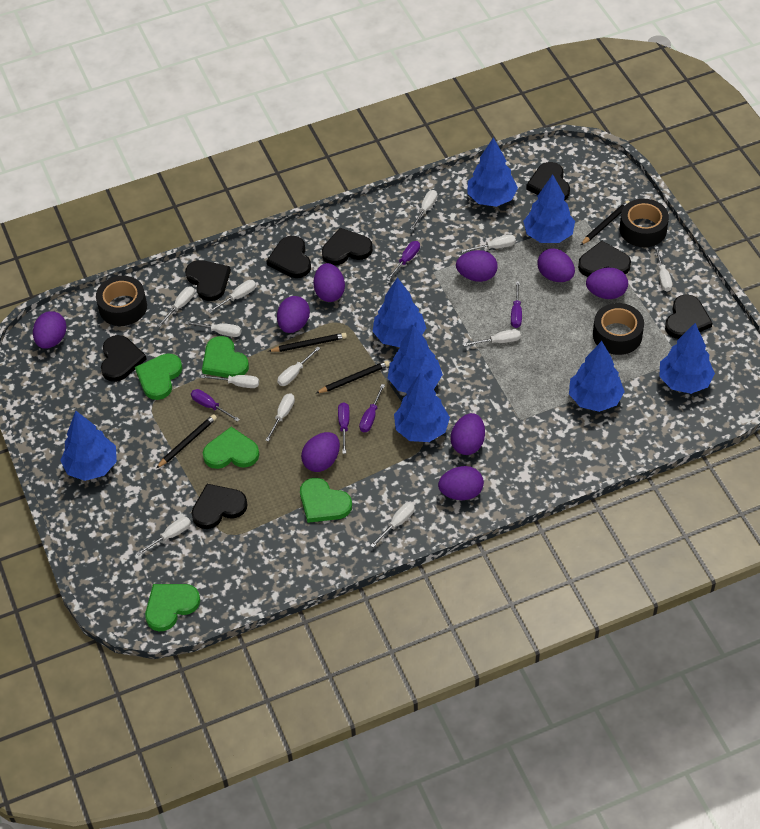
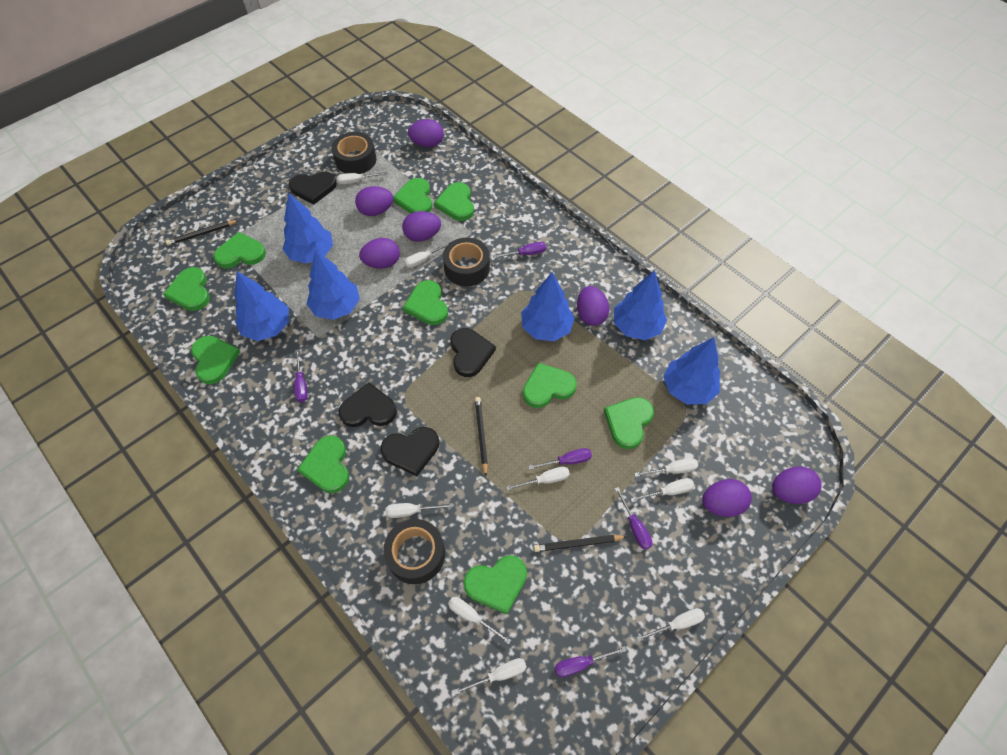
black heart: [101,335,146,382] [185,260,231,301] [191,484,248,529] [267,236,311,278] [322,228,373,265] [526,162,570,201] [578,241,631,277] [665,294,713,339] = 8 -> [289,172,337,204] [339,383,397,427] [381,427,439,476] [450,328,496,377] = 4
black pencil: [156,414,217,468] [268,333,347,352] [316,360,390,393] [581,201,630,245] = 4 -> [166,220,239,245] [475,397,488,476] [534,535,627,552] = 3
blue tree: [60,411,117,481] [372,277,426,347] [388,324,443,393] [394,372,450,442] [467,137,518,207] [523,174,575,243] [569,341,625,412] [659,323,715,394] = 8 -> [234,271,289,341] [282,192,333,264] [307,250,360,320] [521,272,575,341] [614,270,667,340] [663,337,720,404] = 6
green heart: [135,353,182,400] [145,584,200,631] [202,336,249,378] [203,427,259,469] [300,478,352,523] = 5 -> [163,267,210,311] [191,336,240,384] [213,232,266,268] [297,436,349,493] [393,178,432,214] [403,280,448,325] [434,182,474,221] [464,555,527,614] [523,363,577,408] [604,397,654,449] = 10
purple egg: [33,311,67,349] [277,296,310,333] [301,432,340,472] [313,263,345,302] [438,466,484,500] [451,413,485,455] [456,250,498,282] [537,249,575,282] [586,268,628,299] = 9 -> [355,186,393,216] [359,238,400,269] [402,211,441,242] [408,119,444,147] [577,286,609,326] [702,479,752,517] [772,466,822,504] = 7
white screwdriver: [136,517,191,556] [157,286,195,327] [185,321,242,337] [200,375,259,388] [208,280,256,313] [265,393,295,442] [277,347,320,386] [370,502,415,547] [410,190,437,230] [461,234,516,253] [463,329,521,346] [655,246,672,291] = 12 -> [337,172,387,185] [385,503,453,518] [404,242,450,268] [448,597,511,644] [454,658,527,695] [506,466,570,490] [631,478,694,502] [634,458,698,477] [636,608,705,642] = 9

